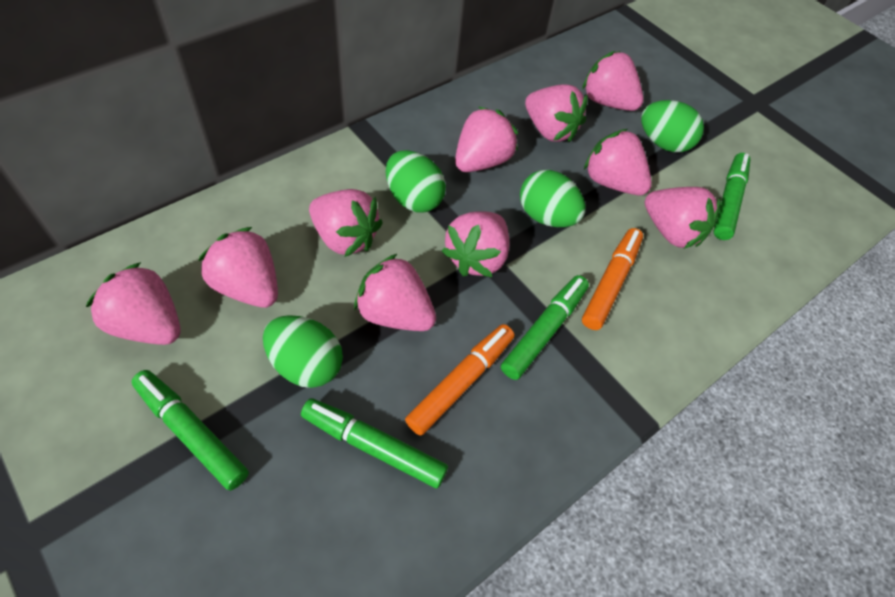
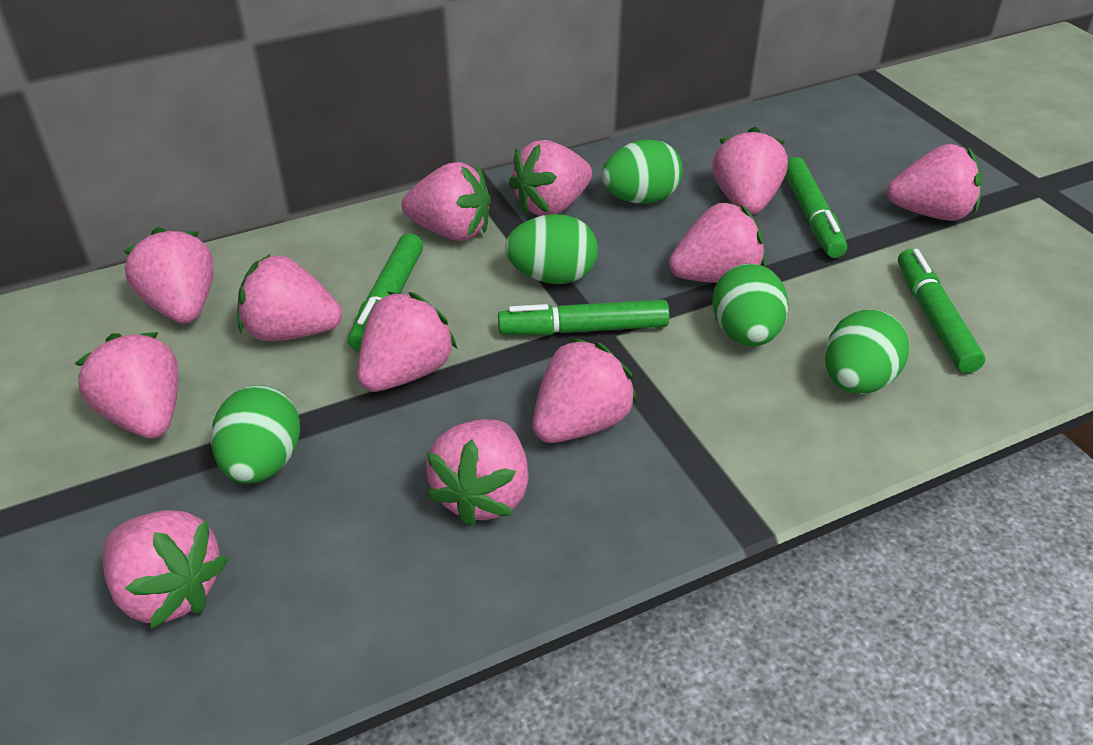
green egg: [263,315,343,388] [386,150,446,213] [520,170,586,227] [641,100,704,152] = 4 -> [211,385,300,484] [505,214,598,284] [602,139,683,204] [712,263,788,346] [825,310,909,394] = 5
orange marker: [405,324,515,436] [582,228,643,330] = 2 -> none = 0
pink strawberry: [86,262,180,345] [198,227,278,308] [309,189,383,257] [354,254,436,331] [442,211,510,277] [455,106,518,172] [525,84,588,142] [582,51,644,111] [584,129,652,195] [645,187,721,249] = 10 -> [74,332,178,439] [103,510,228,629] [123,227,213,323] [237,254,342,341] [357,292,457,392] [402,162,491,241] [426,419,529,527] [509,140,592,216] [533,338,638,443] [669,201,766,283] [713,127,788,215] [887,144,982,221] = 12

